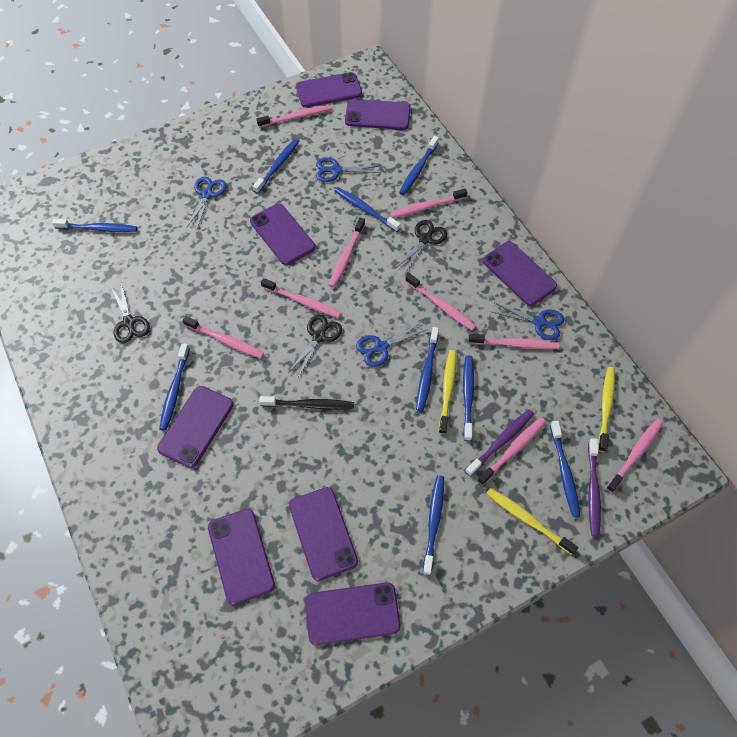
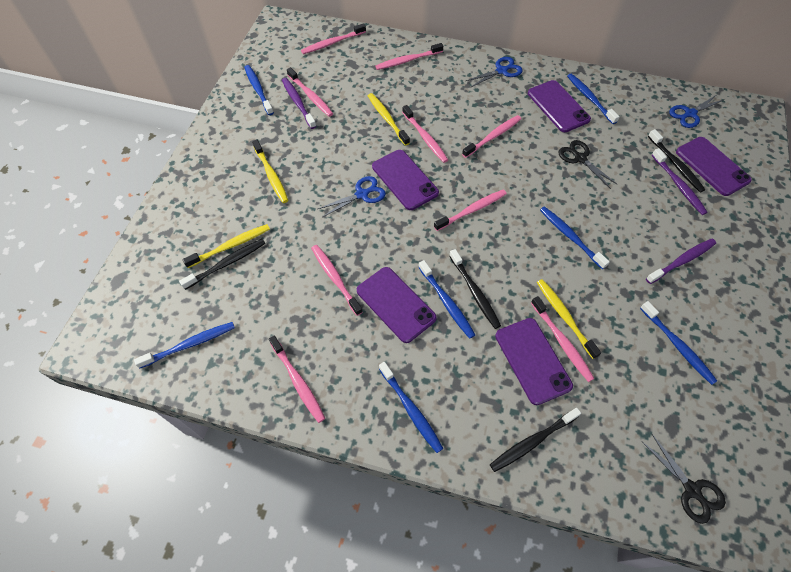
black scissors: [111,284,150,343] [289,315,342,377] [396,220,447,273] = 3 -> [559,140,618,189] [641,433,726,524] = 2
black toothbrush: [259,396,354,410] = 1 -> [179,239,265,290] [449,249,501,329] [490,408,581,472] [648,129,706,193] = 4
blue scissors: [187,177,226,228] [316,157,380,182] [356,322,428,367] [490,302,564,340] = 4 -> [318,176,386,217] [466,57,523,88] [669,95,725,128] = 3
blue toothbrush: [52,219,137,232] [159,343,190,431] [253,139,299,194] [335,187,401,232] [399,136,439,195] [416,327,439,411] [423,475,444,575] [463,356,474,441] [550,421,580,517] = 9 -> [134,322,235,368] [244,65,274,115] [379,362,444,453] [418,260,475,339] [540,206,610,269] [567,74,620,124] [640,301,717,385] = 7
purple phone: [157,386,234,468] [208,509,275,605] [250,204,316,265] [289,487,358,581] [296,72,362,107] [305,582,400,645] [345,99,410,130] [483,241,557,306] = 8 -> [357,267,437,343] [372,150,439,210] [495,318,573,405] [528,80,591,132] [676,137,752,196] = 5
purple toothbrush: [465,409,534,477] [588,438,601,537] = 2 -> [282,78,316,129] [646,239,716,284] [652,148,708,215] = 3
yellow toothbrush: [439,350,456,434] [486,488,578,555] [598,367,615,452] = 3 -> [182,224,270,268] [252,140,289,203] [368,93,410,146] [537,279,601,359] = 4

